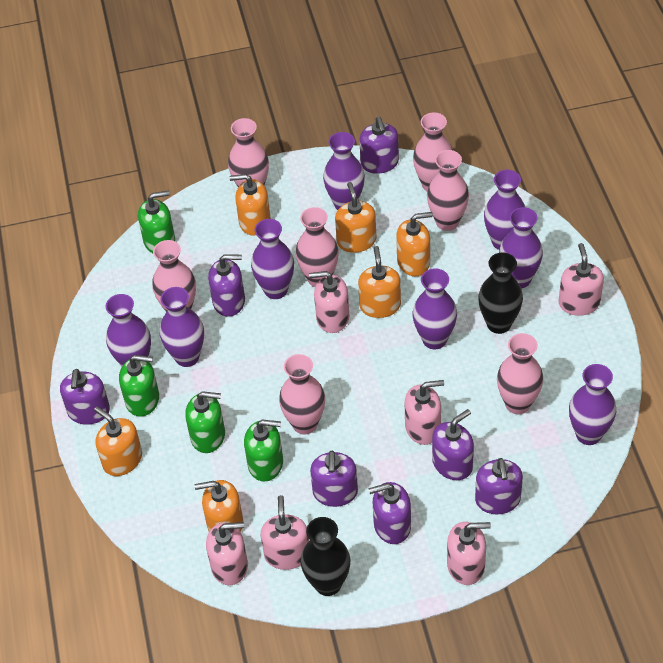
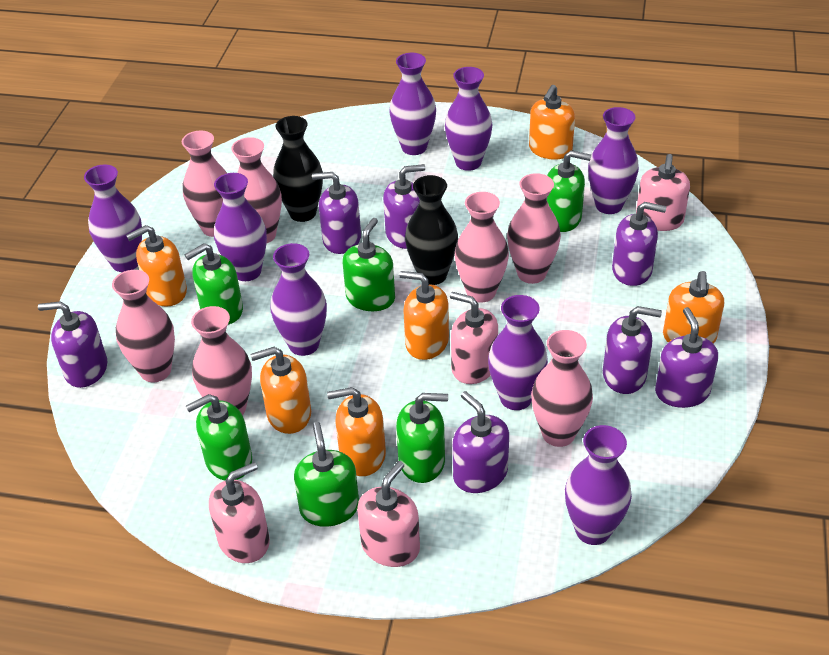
green soap dispenser: [119,355,159,417] [138,191,175,253] [185,391,225,453] [244,420,283,482] = 4 -> [185,243,243,324] [186,394,252,481] [294,422,359,527] [342,218,395,311] [396,393,448,483] [547,150,591,232] = 6
pink soap dispenser: [206,522,248,585] [260,495,309,570] [309,271,349,333] [405,380,444,445] [447,522,491,585] [559,243,604,316] = 6 -> [209,462,270,563] [357,461,420,567] [450,292,498,384] [636,154,690,231] = 4

